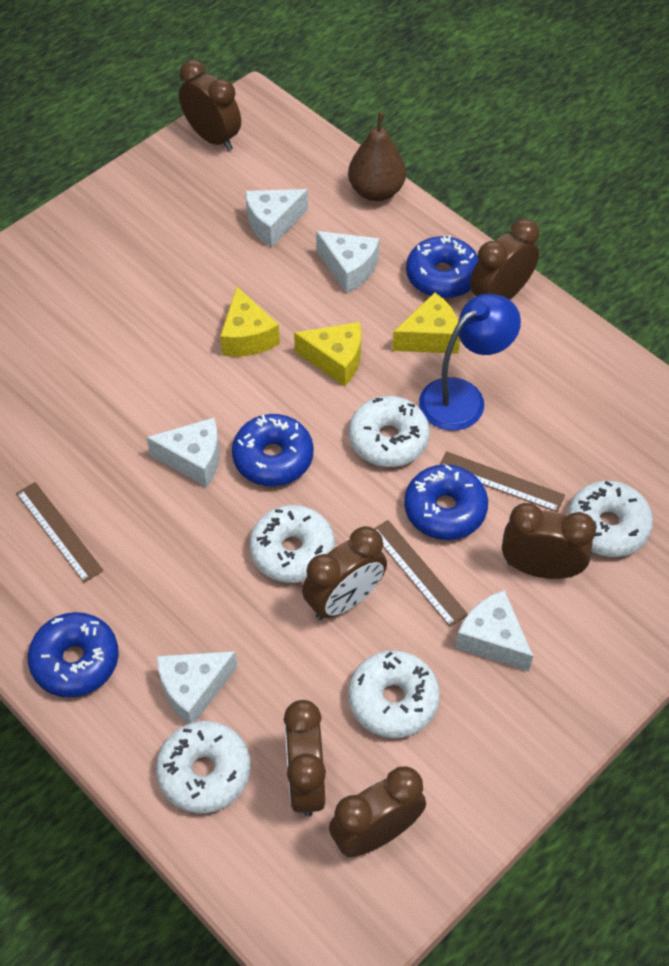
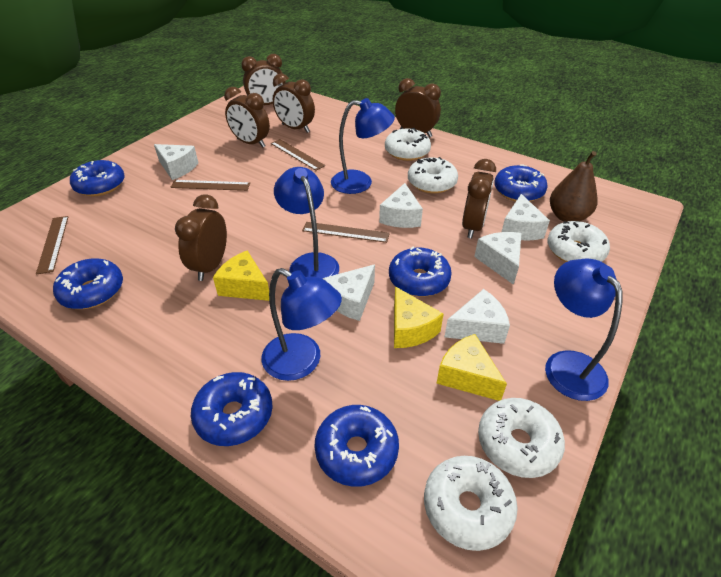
blue donut: [28,612,119,697] [232,414,314,486] [404,464,488,540] [406,235,478,299] = 4 -> [53,258,123,309] [70,160,125,196] [191,372,272,446] [314,405,399,487] [389,246,452,297] [494,164,548,202] = 6
blue lamp: [419,294,521,431] = 1 -> [261,268,342,381] [274,167,339,279] [331,98,395,194] [545,259,623,401] = 4
brown ruler: [16,482,103,583] [374,520,468,627] [439,451,565,512] = 3 -> [36,216,69,275] [170,180,250,191] [271,139,325,171] [302,222,390,243] = 4
white cheese: [146,418,220,487] [157,651,237,724] [245,189,308,247] [316,231,379,293] [455,590,533,671] = 5 -> [154,144,198,180] [323,264,375,321] [379,183,423,228] [444,289,510,344] [474,232,521,285] [502,194,550,241] = 6

